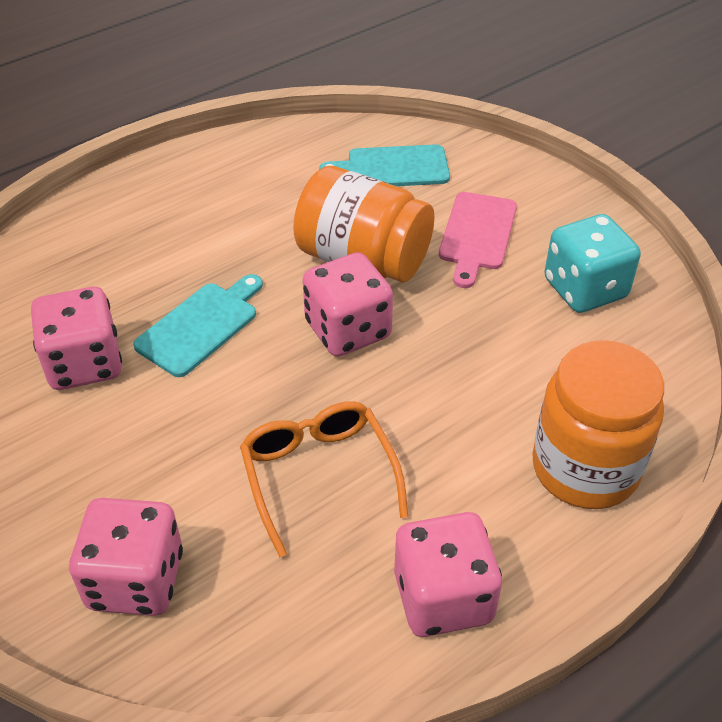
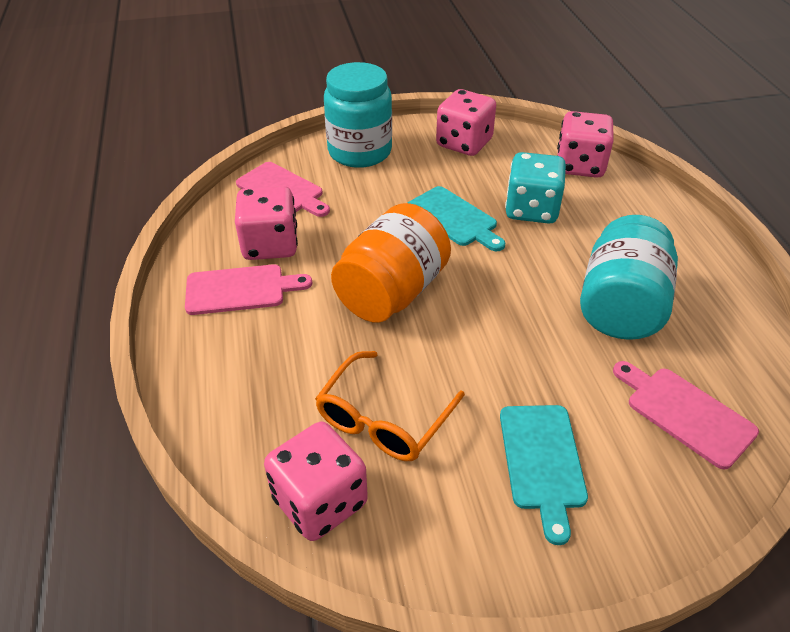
orange jar: [293,166,434,282] [532,340,664,509] = 2 -> [331,203,451,323] = 1
pink cutting board: [439,192,517,288] = 1 -> [185,264,312,315] [236,162,330,217] [613,361,759,470] = 3
turquoise jar: none = 0 -> [324,62,392,168] [580,215,678,340] = 2

